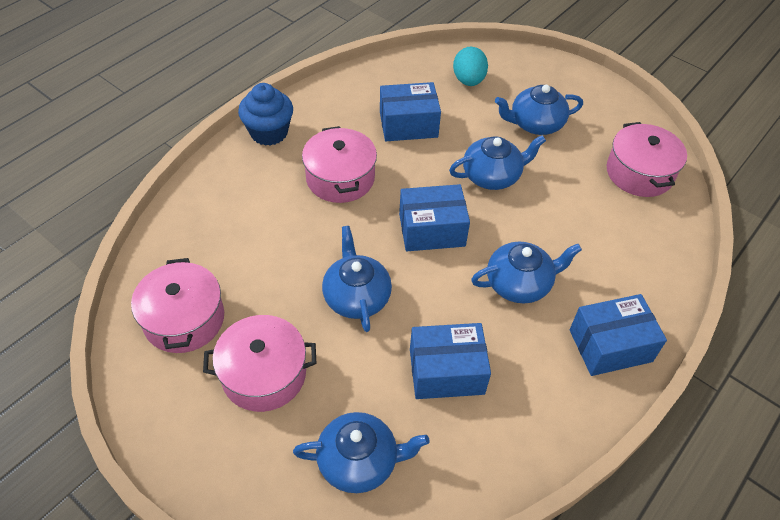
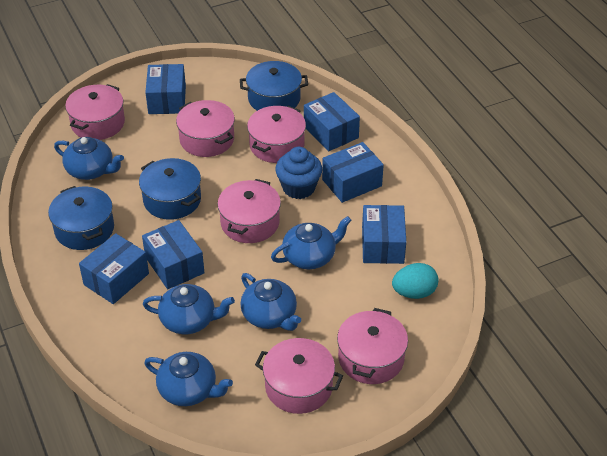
blue box: [380,82,441,141] [399,184,470,251] [410,323,491,399] [570,294,667,376] = 4 -> [79,233,149,304] [142,220,205,289] [145,64,186,114] [304,92,360,151] [322,142,384,203] [362,205,406,264] = 6
blue pot: none = 0 -> [48,186,114,250] [139,158,201,220] [240,61,308,111] = 3
pink pot: [131,258,224,353] [203,315,316,412] [302,126,377,203] [607,122,687,197] = 4 -> [65,84,125,140] [176,100,235,157] [217,179,281,243] [247,106,306,163] [255,338,343,414] [337,308,408,384] = 6

